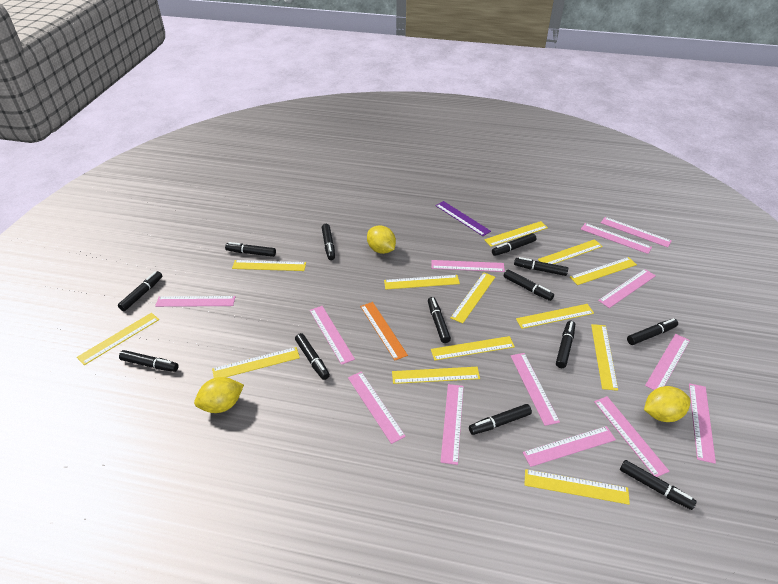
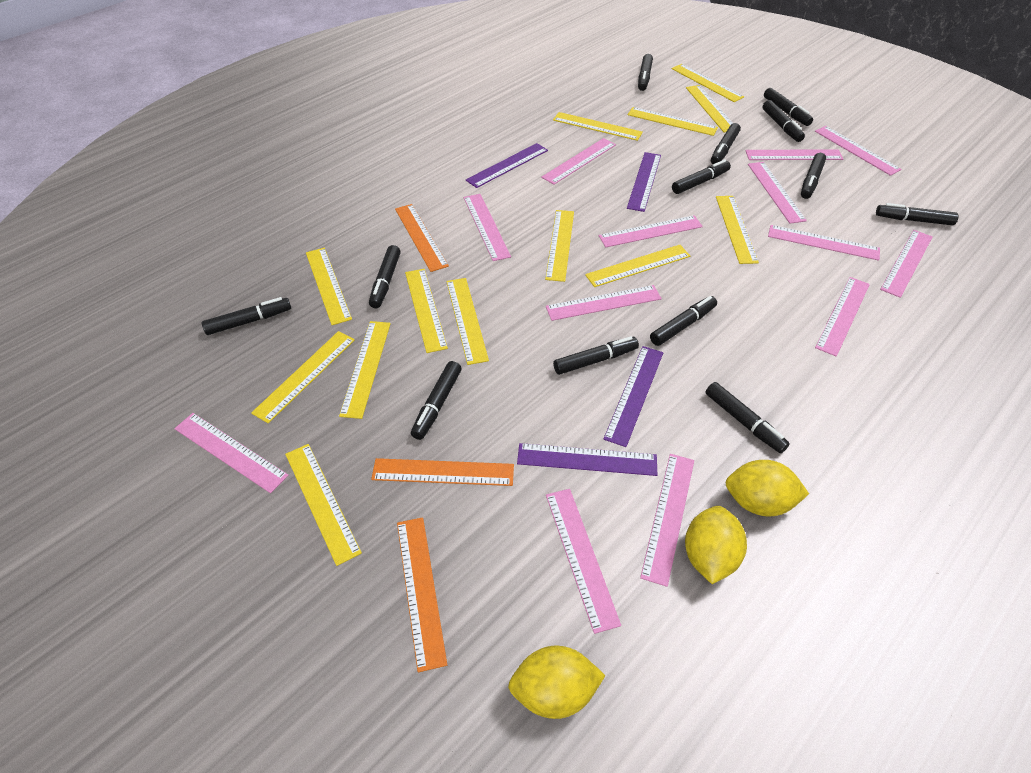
orange ruler: [360,302,408,360] = 1 -> [371,458,514,486] [395,204,449,272] [397,517,447,672] = 3
purple ruler: [435,201,491,236] = 1 -> [466,143,548,188] [517,443,657,476] [603,346,663,447] [627,152,661,212] = 4

